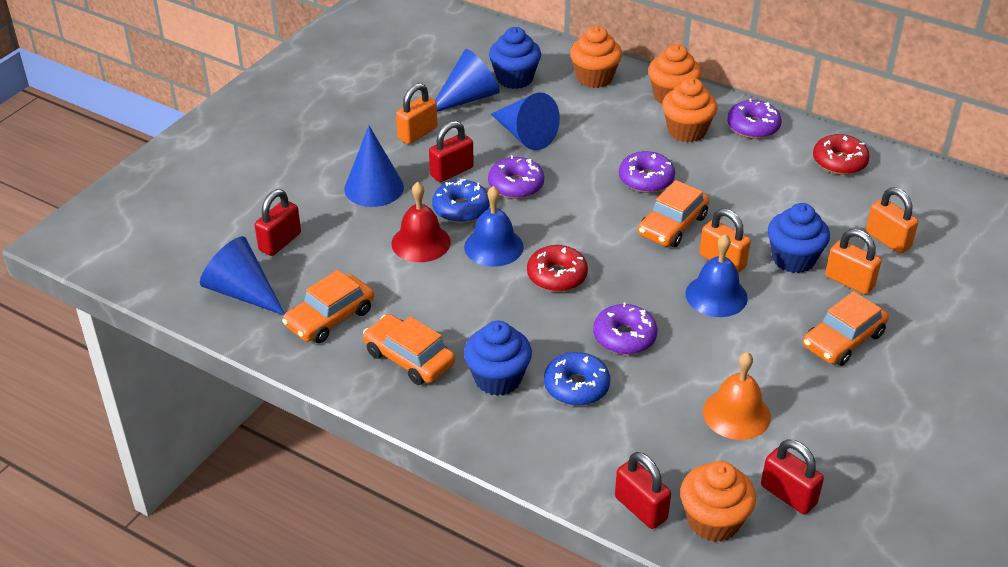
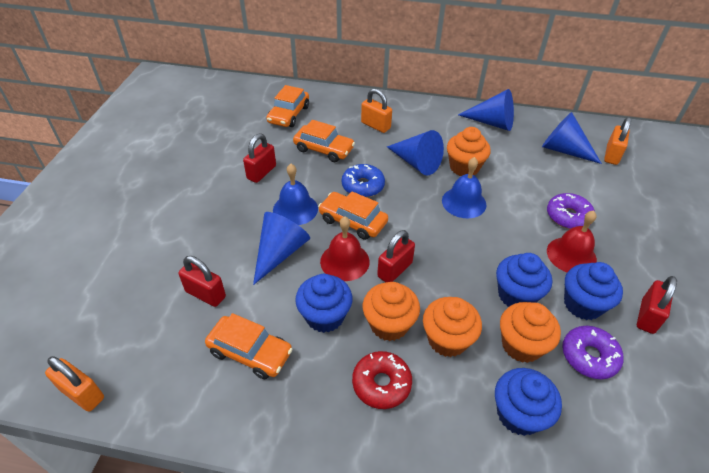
blue cupcake: [464,321,532,396] [489,27,541,89] [768,203,830,273] = 3 -> [295,274,352,333] [495,368,562,436] [496,253,552,307] [564,262,623,320] = 4
blue donut: [432,179,490,223] [544,352,610,406] = 2 -> [342,164,385,197] = 1
orange bell: [703,352,771,440] = 1 -> none = 0
orange padlock: [396,83,437,144] [699,209,751,273] [825,229,881,295] [866,187,918,254] = 4 -> [45,356,104,412] [361,88,392,133] [604,117,631,165] = 3
purple donut: [488,155,544,199] [593,302,657,355] [619,151,675,193] [727,98,782,139] = 4 -> [547,193,595,229] [562,326,623,379] = 2
red bell: [391,182,451,262] = 1 -> [320,217,370,281] [547,210,597,272] = 2
red donut: [527,245,588,292] [813,134,870,175] = 2 -> [352,351,412,409] = 1

